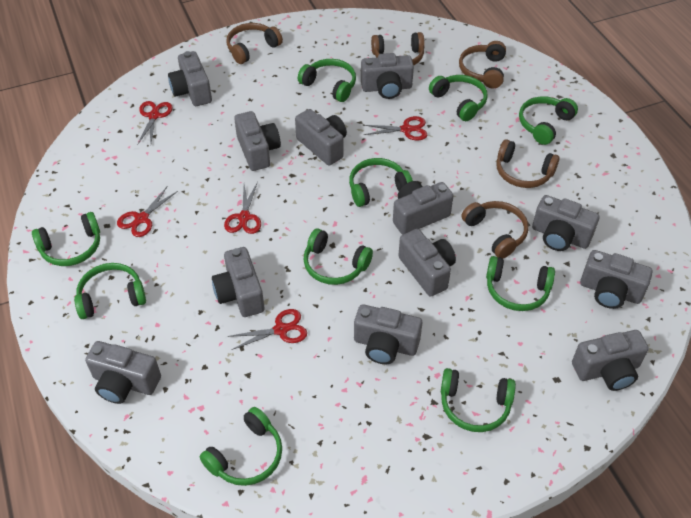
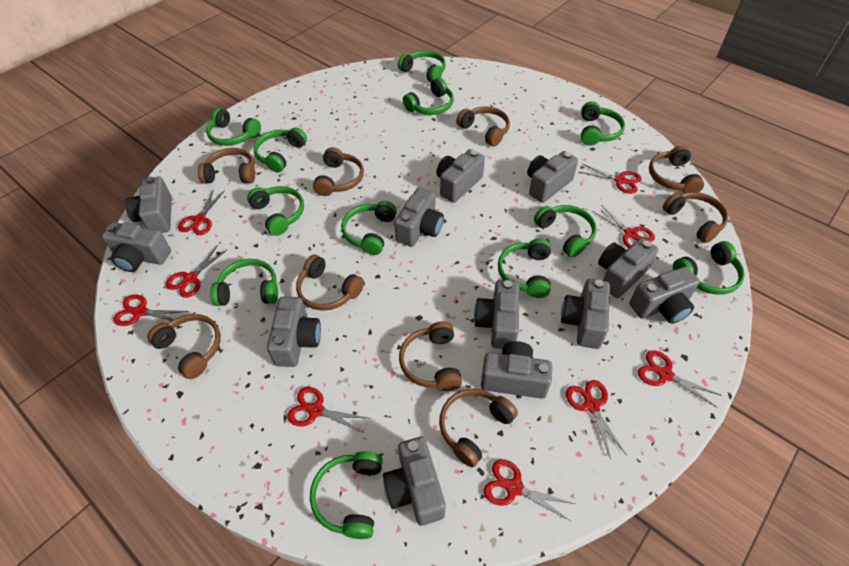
brown headphones: [226,23,283,64] [371,32,425,66] [459,41,506,88] [462,201,528,258] [496,139,559,188] = 5 -> [147,314,221,379] [198,148,255,183] [296,255,364,311] [313,147,364,196] [399,321,462,391] [439,389,518,467] [457,106,510,146] [649,146,704,193] [663,192,728,243] = 9
green headphones: [32,212,100,266] [74,263,146,319] [199,407,282,486] [298,59,356,102] [304,228,373,285] [349,158,413,207] [429,75,488,121] [441,368,516,432] [486,256,555,311] [519,96,578,145] = 10 -> [206,108,261,146] [210,259,278,306] [247,186,304,236] [254,128,307,172] [310,451,383,539] [341,201,397,255] [398,50,446,82] [403,78,454,115] [498,238,551,298] [534,205,597,258] [581,101,625,146] [673,241,745,295] = 12
red scissors: [117,187,178,237] [137,101,173,145] [224,182,261,234] [228,309,307,350] [364,116,427,141] = 5 -> [113,294,189,326] [166,245,228,298] [178,189,225,235] [287,387,368,433] [484,459,575,521] [566,380,626,459] [580,164,642,194] [592,205,655,248] [638,350,722,408] = 9

